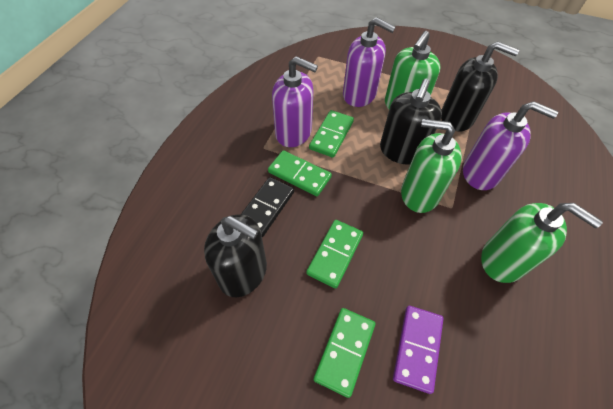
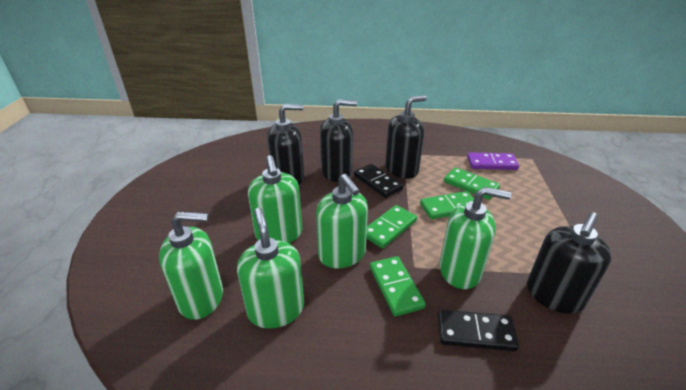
black domino: [240,177,294,237] = 1 -> [354,164,403,198] [438,310,519,351] = 2
black soap dispenser: [204,214,267,297] [380,79,442,165] [441,41,519,132] = 3 -> [267,104,304,185] [320,99,357,182] [385,95,427,179] [527,212,612,314] = 4
green soap dispenser: [385,31,440,109] [401,119,462,213] [481,203,603,283] = 3 -> [159,212,223,320] [237,208,304,328] [248,155,302,243] [316,174,368,269] [440,187,511,289] = 5
purple soap dispenser: [272,56,318,147] [343,17,396,107] [463,101,558,190] = 3 -> none = 0

